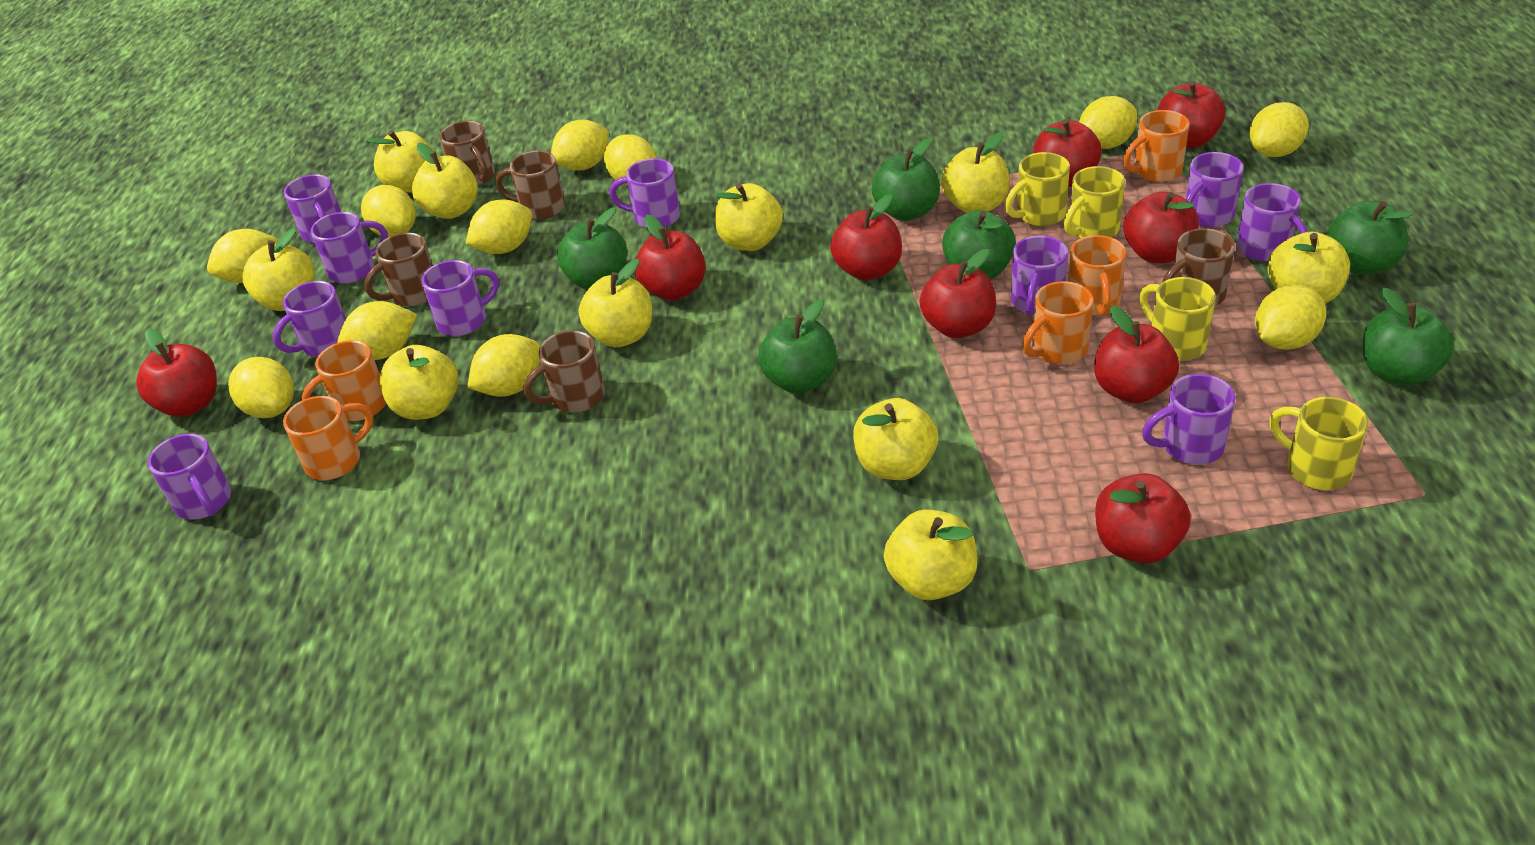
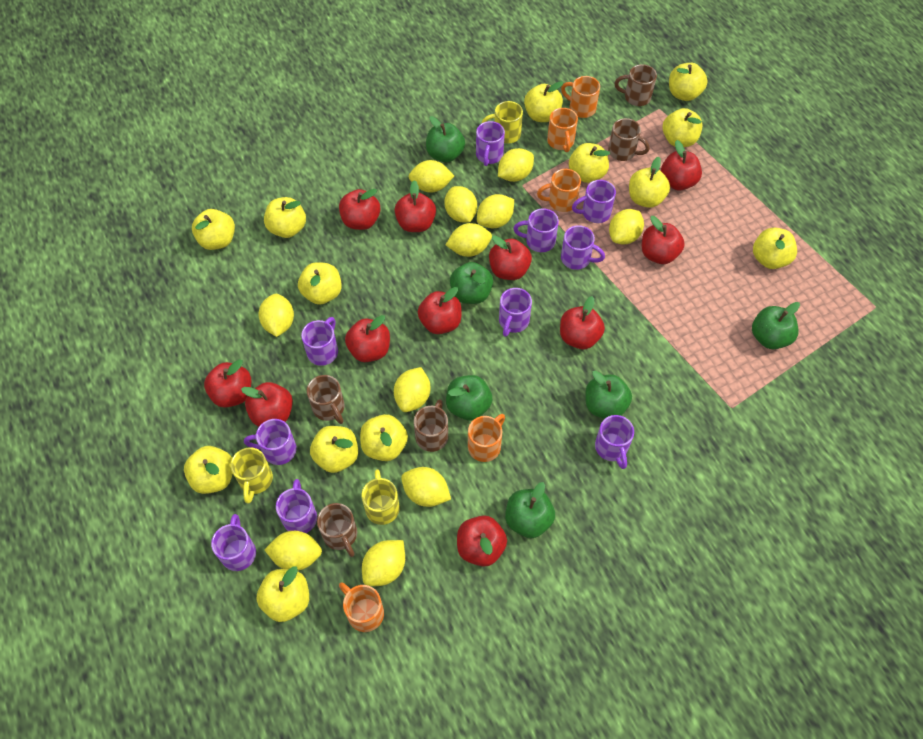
red apple: [136,328,217,417] [634,215,706,301] [830,194,902,280] [919,249,996,338] [1033,119,1102,187] [1094,305,1179,403] [1095,473,1191,563] [1123,192,1199,263] [1157,81,1225,148] = 9 -> [204,359,251,408] [241,382,293,427] [339,189,380,230] [345,315,390,362] [394,180,436,232] [418,287,462,334] [457,515,507,567] [489,236,532,280] [560,296,605,349] [642,216,685,264] [661,140,702,190] = 11
yellow apple: [243,228,315,311] [367,130,435,192] [379,345,458,420] [412,143,478,219] [579,259,652,347] [715,183,783,251] [853,398,938,480] [884,509,978,600] [941,132,1010,213] [1267,232,1350,304] = 10 -> [184,446,233,494] [192,209,235,250] [257,566,309,622] [264,197,306,238] [298,262,342,305] [310,426,358,473] [360,414,408,461] [524,81,564,122] [569,143,610,183] [629,157,670,208] [663,108,703,147] [669,63,708,101] [753,228,797,269] = 13
yellow mug: [1005,152,1070,226] [1064,166,1125,238] [1139,277,1216,361] [1269,397,1368,490] = 4 -> [230,447,273,504] [362,469,400,525] [481,101,523,143] = 3

